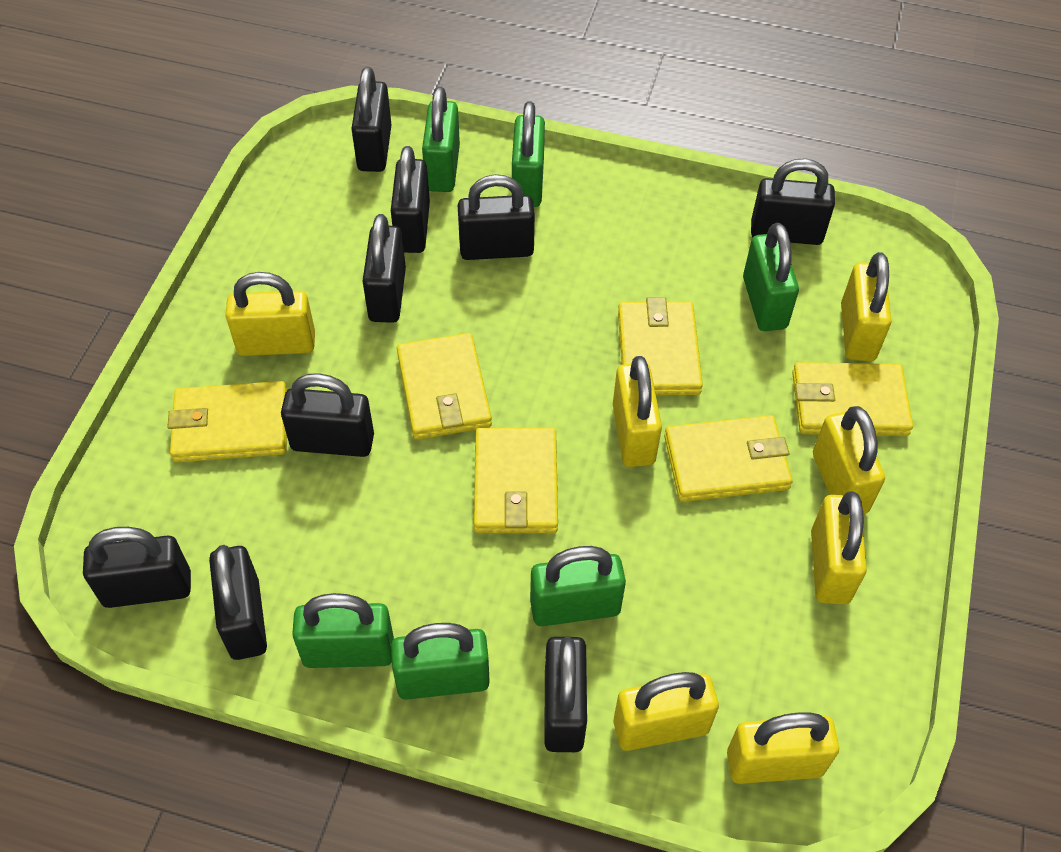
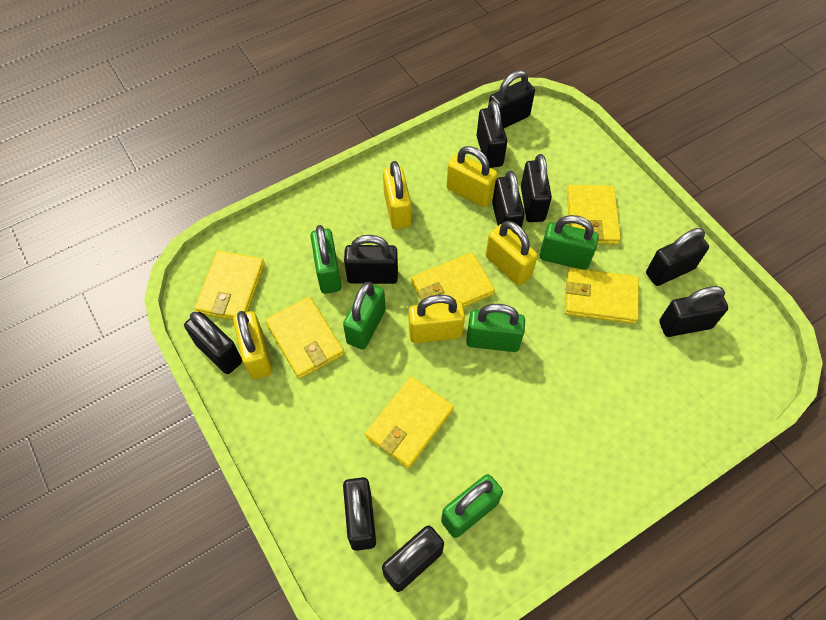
black padlock: [83,527,191,608] [209,545,267,660] [281,373,374,457] [351,67,391,172] [363,214,406,323] [391,146,430,253] [458,174,535,260] [544,637,587,752] [751,158,835,245] = 9 -> [184,312,242,374] [343,477,376,551] [344,235,398,284] [382,526,444,592] [477,100,507,168] [489,70,535,128] [492,171,525,233] [521,154,552,222] [646,228,709,286] [659,286,728,337] = 10
green padlock: [292,593,394,668] [391,623,490,700] [422,86,460,192] [512,101,545,207] [530,546,626,626] [743,223,799,331] = 6 -> [310,225,342,294] [343,282,386,350] [441,474,503,538] [466,304,525,352] [539,215,599,270] = 5
yellow padlock: [226,272,315,356] [613,356,662,467] [614,672,719,751] [727,713,839,784] [811,491,867,604] [813,406,885,514] [841,252,892,361] = 7 -> [233,311,272,379] [383,161,411,229] [409,295,465,343] [447,146,498,207] [486,221,538,286] = 5

